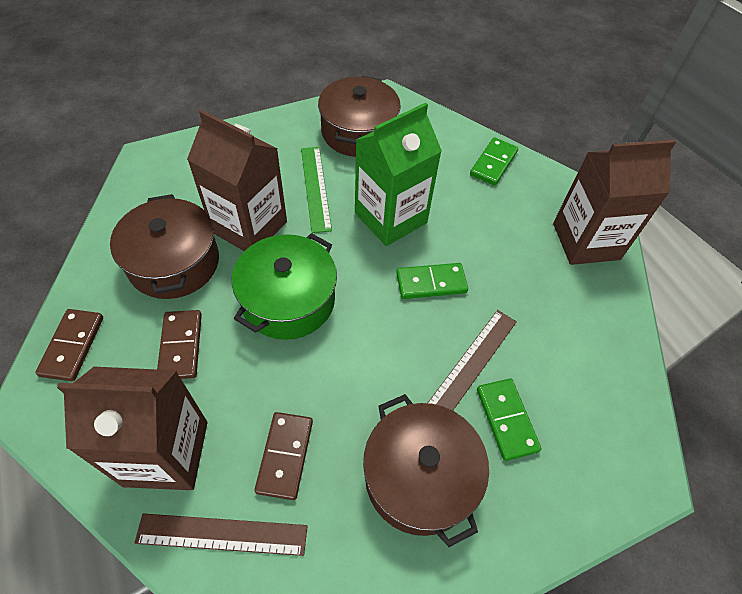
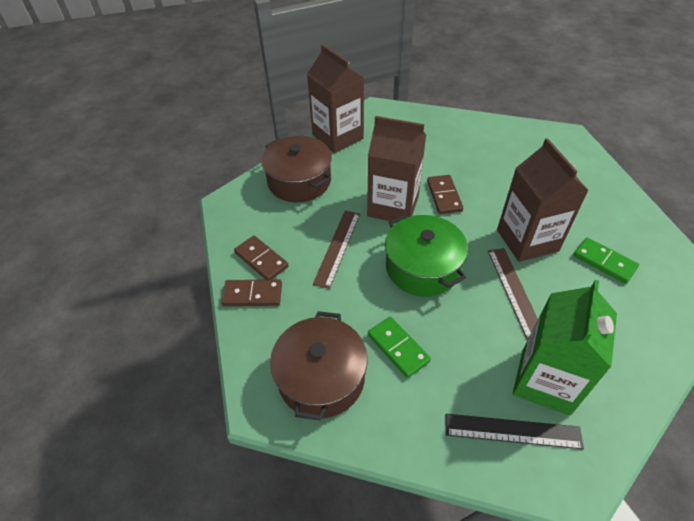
black ruler: none = 0 -> [445,414,584,449] = 1
brown pot: [110,194,219,299] [318,76,401,157] [363,394,489,547] = 3 -> [262,136,332,202] [270,311,368,421] = 2
green domino: [396,263,468,299] [470,137,518,186] [477,378,541,461] = 3 -> [368,316,431,378] [573,237,639,284] = 2
green ruler: [301,147,332,233] = 1 -> none = 0

